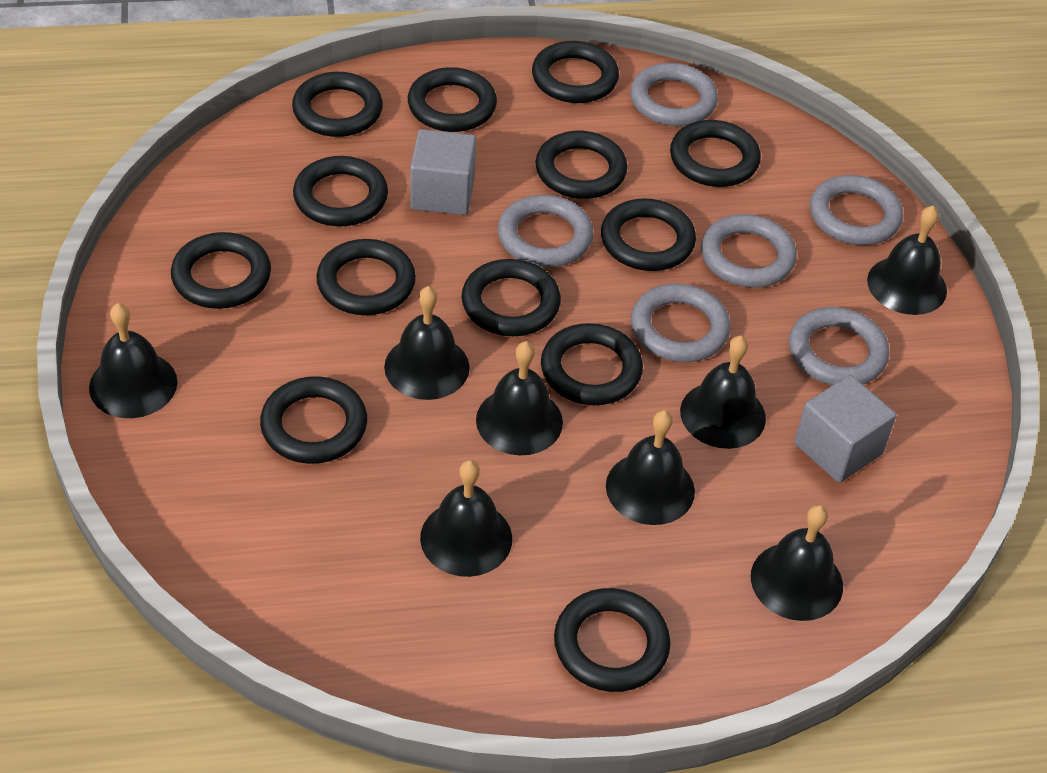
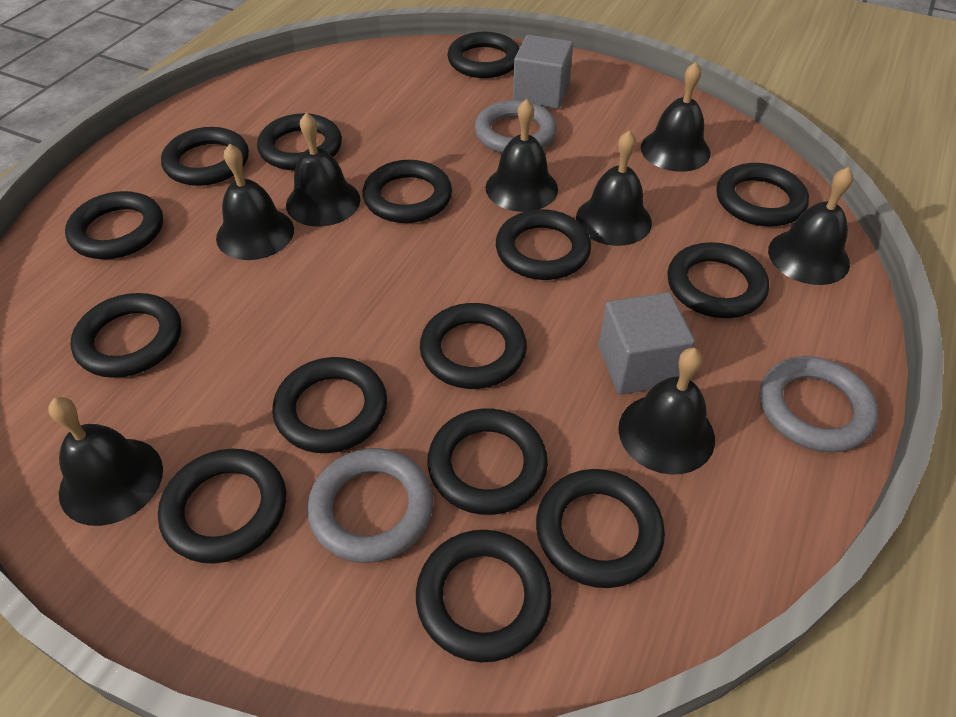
black ring: [171,232,271,309] [260,376,367,464] [292,72,383,137] [293,156,388,227] [316,239,416,315] [408,67,497,132] [462,259,561,336] [532,41,619,103] [535,131,628,199] [541,323,643,405] [554,588,671,692] [601,198,696,271] [670,120,761,187] = 13 -> [65,191,163,259] [71,293,182,378] [158,449,286,564] [161,127,249,186] [257,113,342,171] [273,357,387,453] [363,160,452,223] [416,530,552,662] [420,303,527,389] [427,409,548,515] [447,32,519,78] [496,209,591,280] [536,469,665,588] [667,242,769,318] [716,163,809,227] = 15
grey ring: [498,195,593,267] [630,63,718,126] [631,284,731,362] [701,214,797,288] [789,307,889,385] [810,175,903,245] = 6 -> [307,448,433,563] [475,100,557,153] [760,356,878,452] = 3

